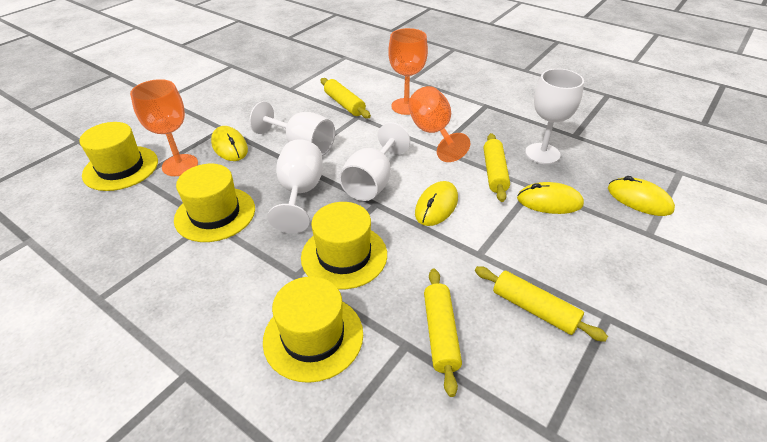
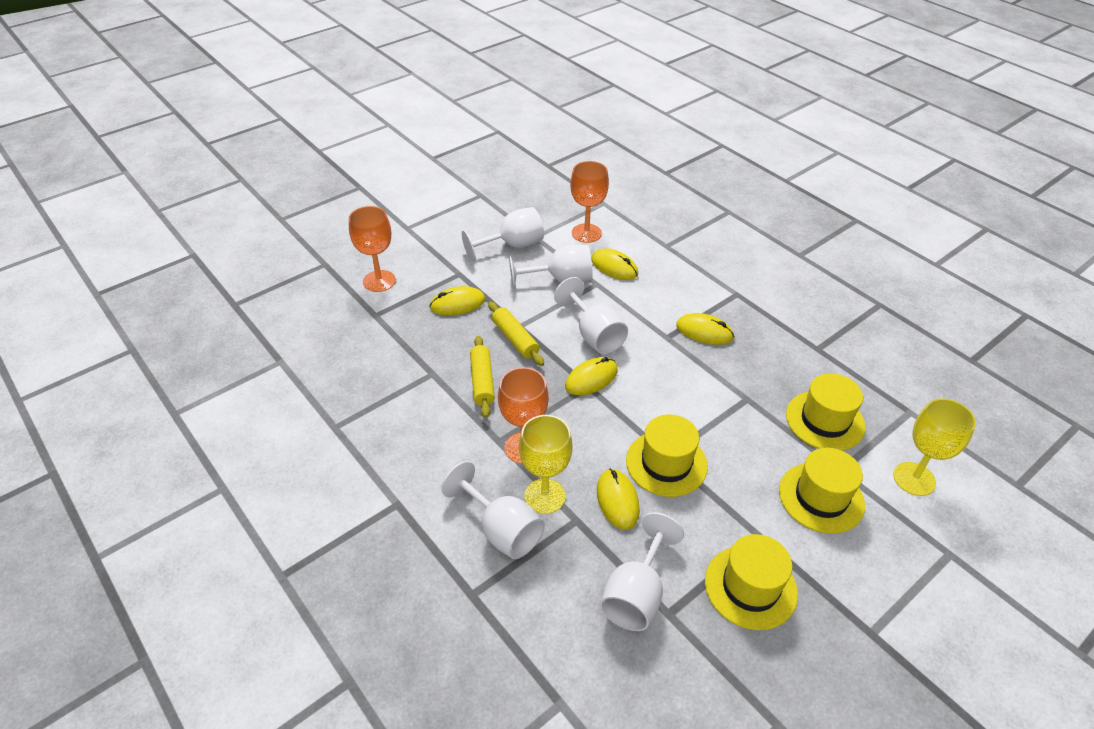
white goblet: [249,101,335,156] [268,140,323,234] [339,122,410,201] [525,69,584,164] = 4 -> [441,461,545,559] [462,207,544,261] [509,244,593,289] [554,277,628,354] [600,512,684,631] = 5
yellow goblet: none = 0 -> [519,415,573,514] [893,398,976,496] = 2
yellow mouse: [211,126,248,161] [415,181,458,226] [517,182,584,214] [608,176,675,216] = 4 -> [429,286,485,315] [565,357,618,395] [591,248,638,280] [597,468,640,530] [676,313,734,345] = 5
yellow rolling pin: [321,78,371,118] [424,269,462,397] [475,266,608,342] [484,133,510,202] = 4 -> [470,336,495,418] [488,302,544,366] = 2

